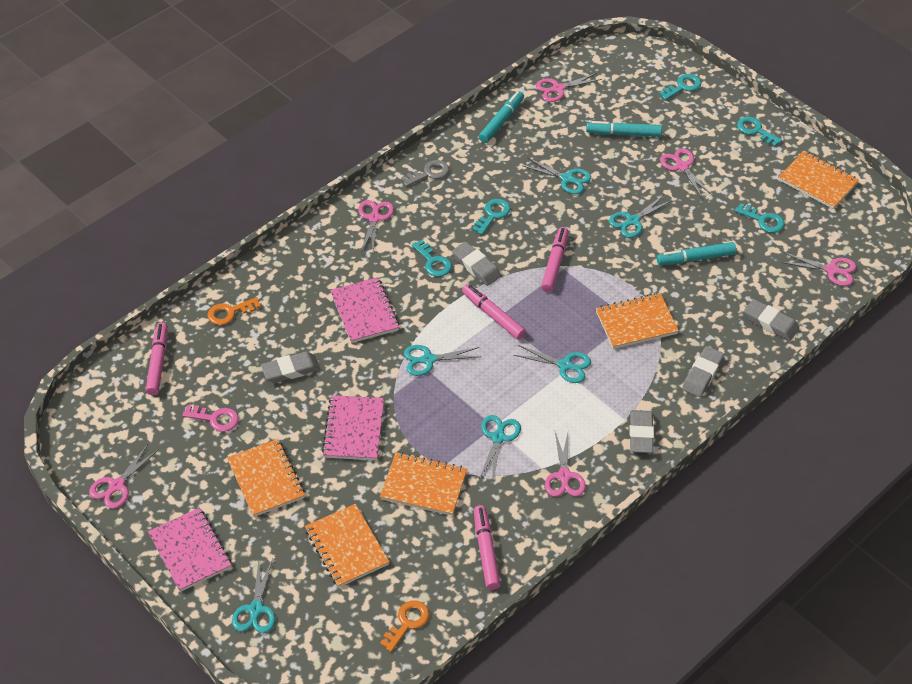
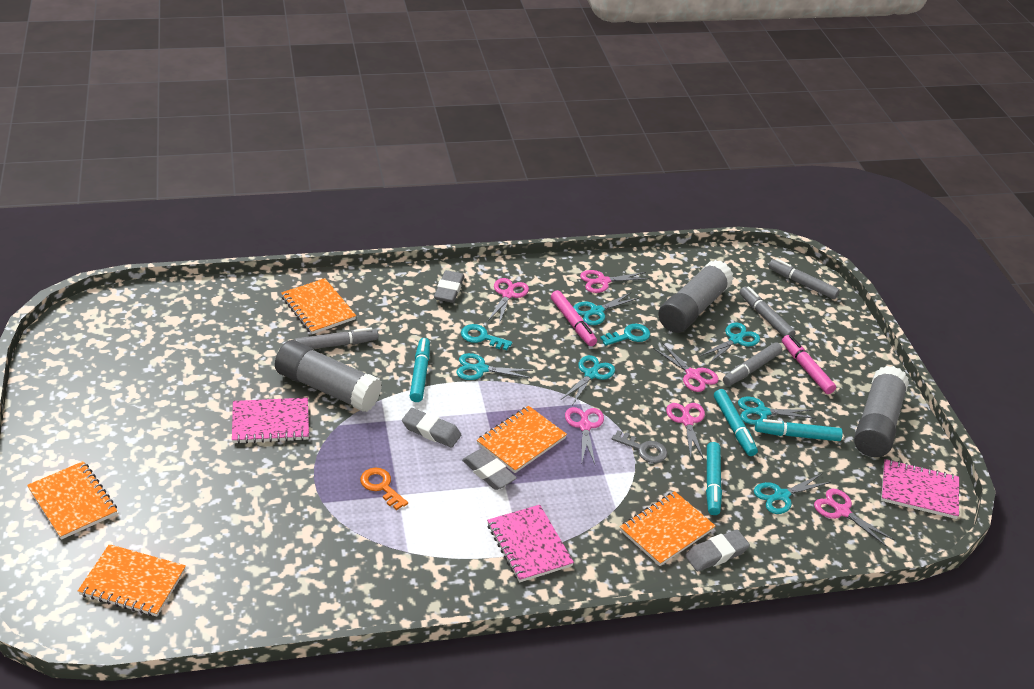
grey eraser: [261,352,320,383] [452,242,501,286] [629,410,654,453] [682,346,724,397] [744,299,799,341] = 5 -> [402,408,461,448] [434,270,465,303] [462,448,517,490] [685,530,750,572] = 4
grey glue stick: none = 0 -> [275,340,382,412] [658,260,734,333] [854,366,909,457] = 3
grey marker: none = 0 -> [295,327,378,349] [723,342,783,386] [740,286,796,337] [768,259,840,299] = 4
orange key: [207,297,261,325] [380,600,430,652] = 2 -> [360,468,408,510] = 1
pink key: [182,405,239,432] = 1 -> none = 0
pink marker: [146,322,168,395] [462,284,526,340] [474,505,501,590] [541,227,569,292] = 4 -> [551,290,597,346] [782,335,836,394] = 2
turquoise key: [412,240,452,277] [472,199,511,235] [659,74,701,100] [735,203,785,233] [737,117,782,147] = 5 -> [461,324,512,350] [600,324,650,346] = 2
turquoise marker: [479,91,524,143] [586,121,662,137] [657,242,736,265] = 3 -> [410,338,430,402] [706,442,722,515] [714,389,758,456] [755,419,843,441] = 4

